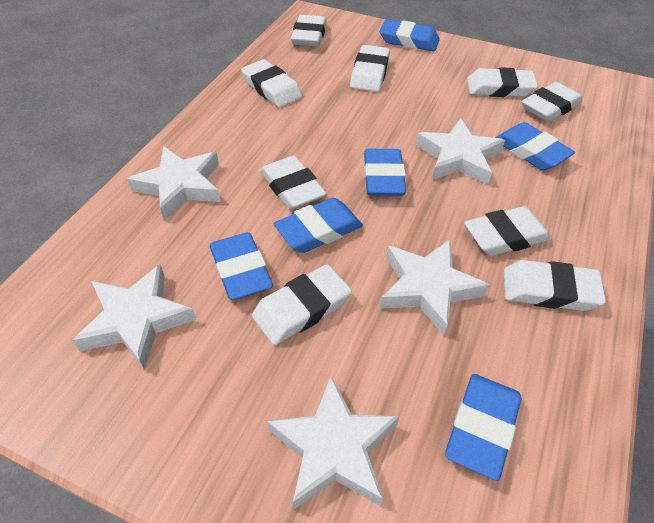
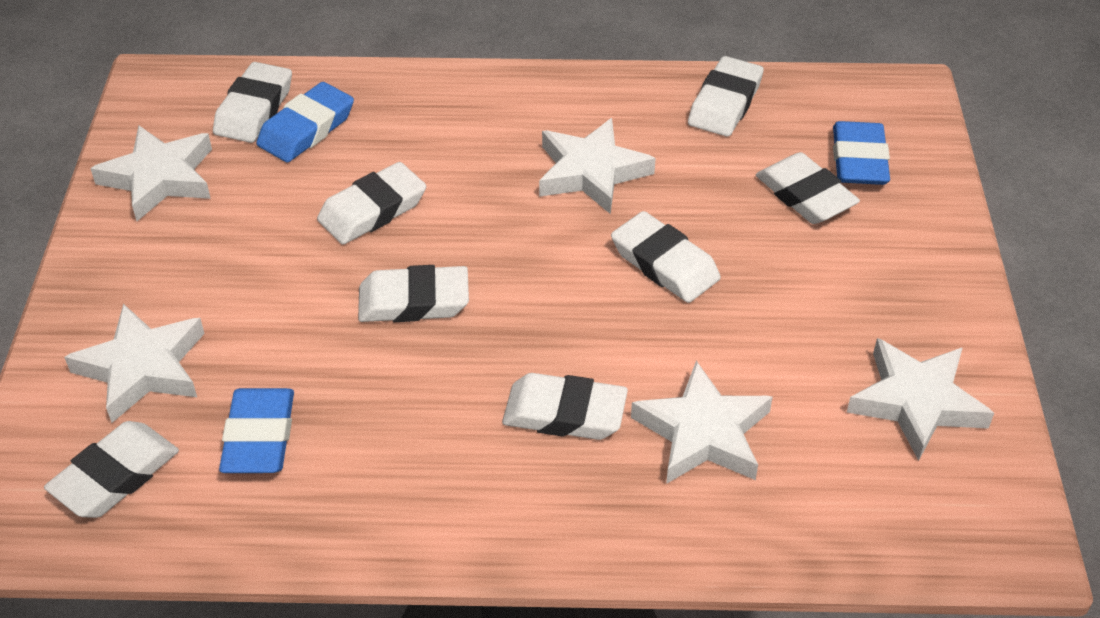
blue eraser: [210,232,273,300] [273,198,363,253] [364,149,406,196] [379,19,440,51] [445,374,522,481] [495,122,575,170] = 6 -> [219,388,294,473] [256,82,354,162] [833,121,890,185] = 3
white eraser: [241,59,302,108] [252,264,352,345] [260,156,327,210] [291,15,327,47] [350,45,390,92] [464,206,552,256] [467,67,538,97] [504,260,606,311] [522,82,583,122] = 9 -> [44,421,179,518] [213,62,292,143] [317,162,426,245] [358,265,469,322] [502,373,628,440] [611,211,721,303] [688,56,764,137] [756,152,860,224] = 8

